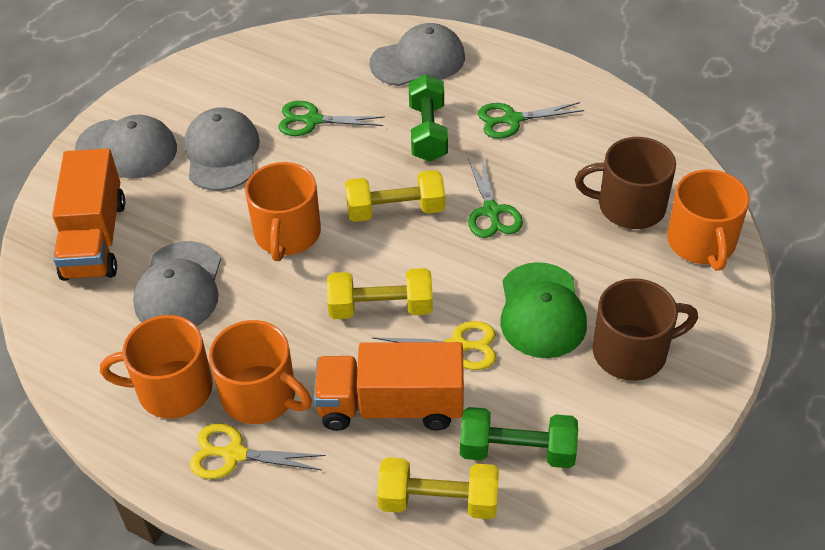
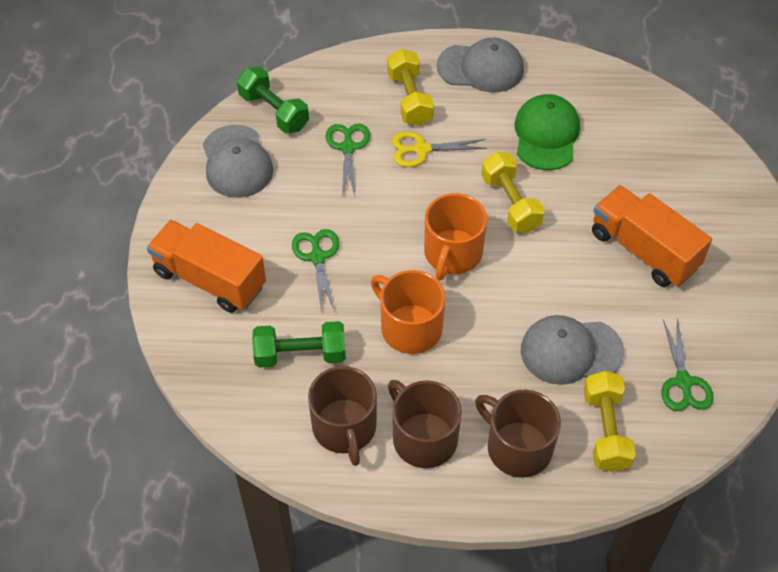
brown mug: [575,137,676,229] [593,278,698,381] = 2 -> [308,366,377,466] [388,380,462,468] [475,390,561,478] = 3
grey cap: [75,115,177,178] [133,241,221,326] [184,108,260,191] [370,23,465,86] = 4 -> [203,125,273,198] [437,38,524,93] [521,315,624,385] = 3
orange mug: [100,315,213,419] [209,320,312,424] [245,162,321,261] [667,170,750,271] = 4 -> [371,270,445,354] [424,193,487,281] = 2
yellow scissors: [190,424,326,479] [372,321,496,370] = 2 -> [392,131,487,167] = 1

